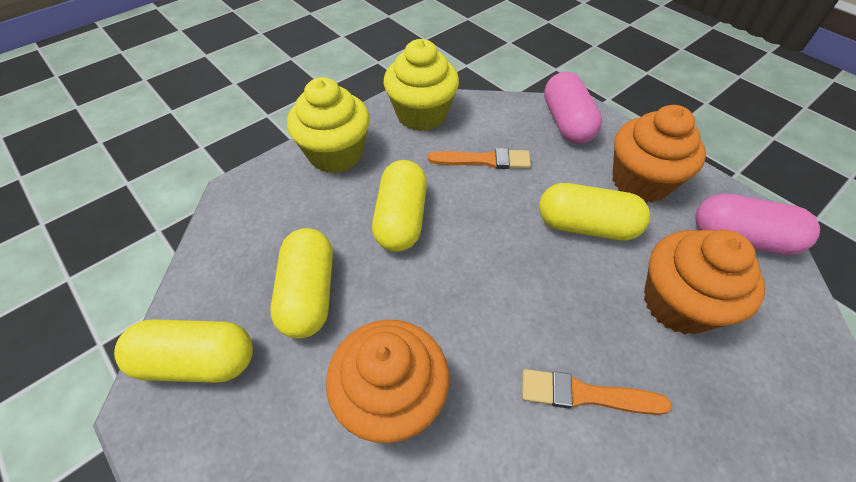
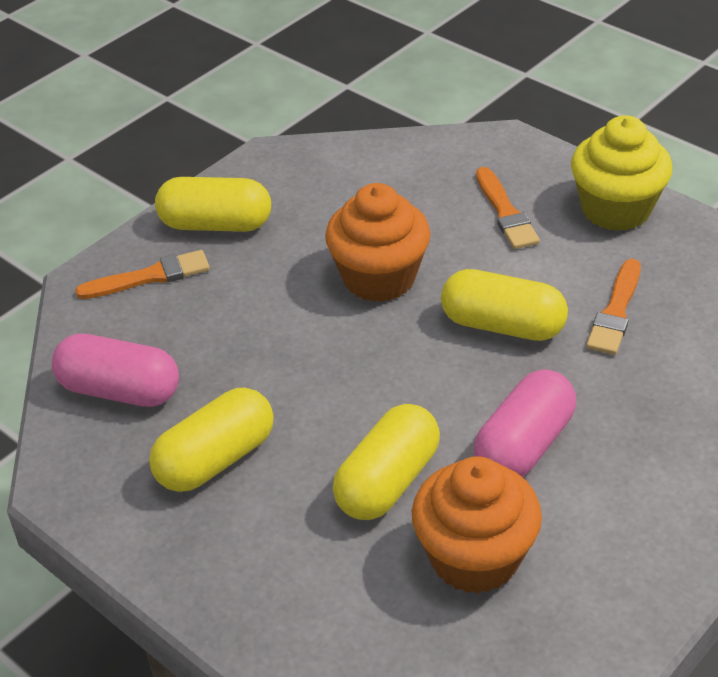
orange brush: [428,148,531,169] [522,369,672,415] = 2 -> [75,250,210,299] [476,167,540,249] [586,259,641,355] = 3
orange cupcake: [326,320,449,443] [613,105,706,203] [644,230,765,335] = 3 -> [325,183,430,302] [412,456,542,594] = 2
yellow cupcake: [287,77,370,173] [384,39,459,131] = 2 -> [571,115,672,231] = 1

